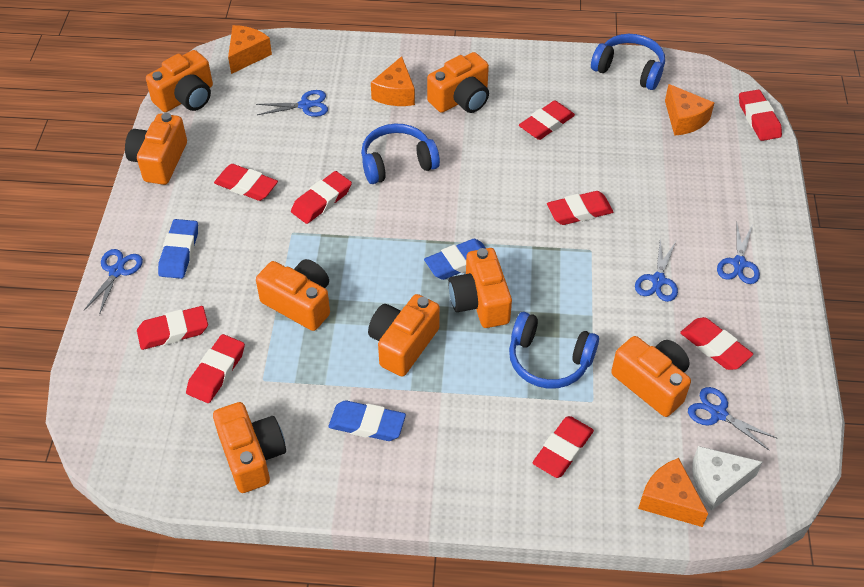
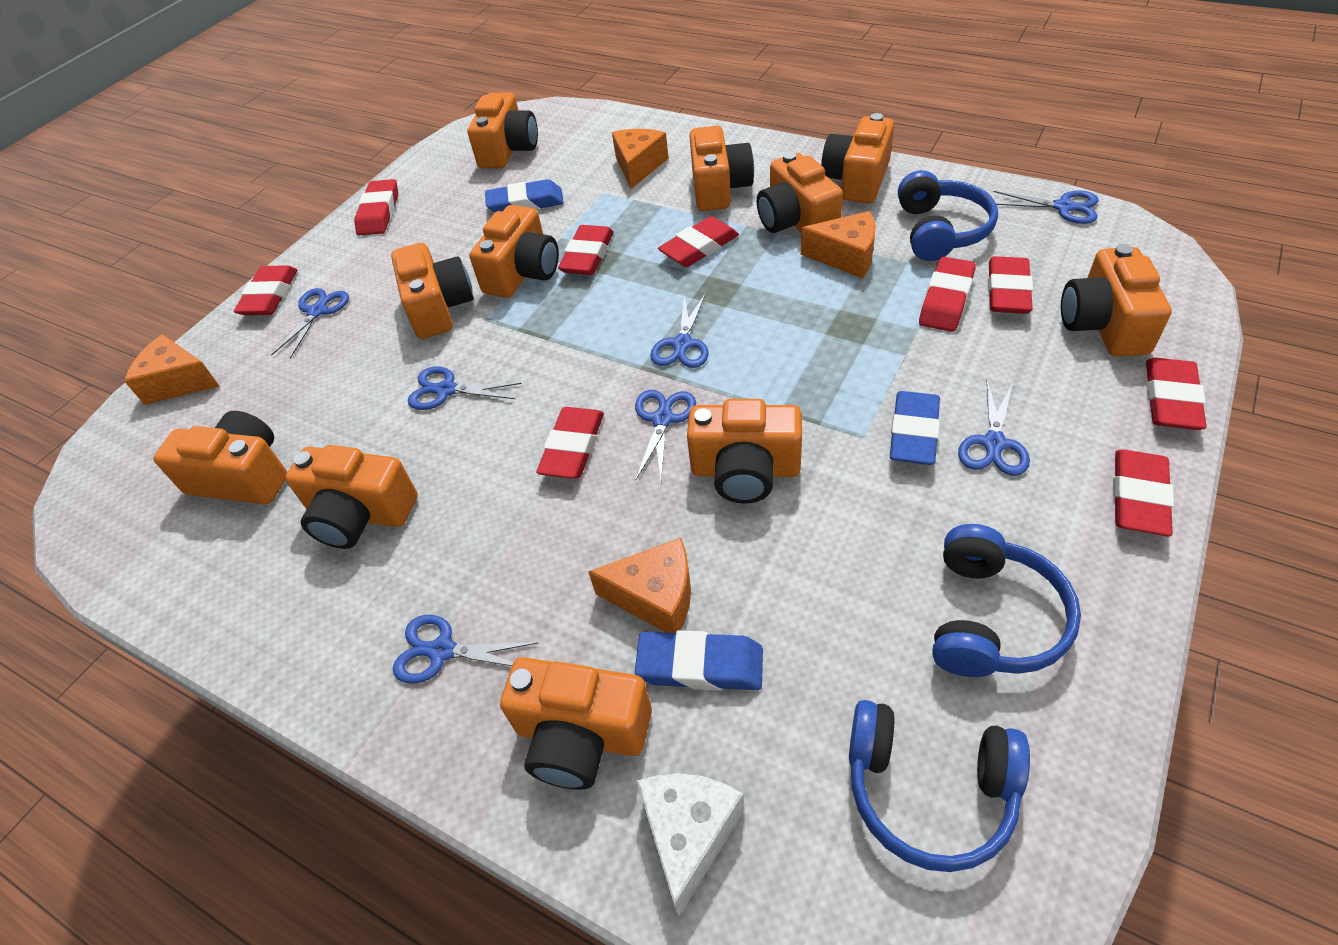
blue scissors: [84,249,143,315] [256,90,328,117] [635,239,678,302] [688,387,778,451] [717,224,760,284] = 5 -> [271,288,349,359] [393,615,538,684] [408,367,522,410] [635,390,696,480] [650,293,709,368] [958,381,1030,476] [994,190,1099,224] = 7
orange camera: [125,113,187,185] [146,50,213,112] [213,402,286,493] [256,259,330,331] [368,294,440,377] [427,52,489,113] [448,248,512,328] [611,336,691,417] = 8 -> [153,411,287,504] [285,445,418,549] [391,243,474,339] [467,92,538,168] [469,205,559,298] [500,657,652,790] [687,399,802,504] [689,126,754,211] [757,152,843,233] [821,113,894,203] [1061,244,1172,356] = 11

